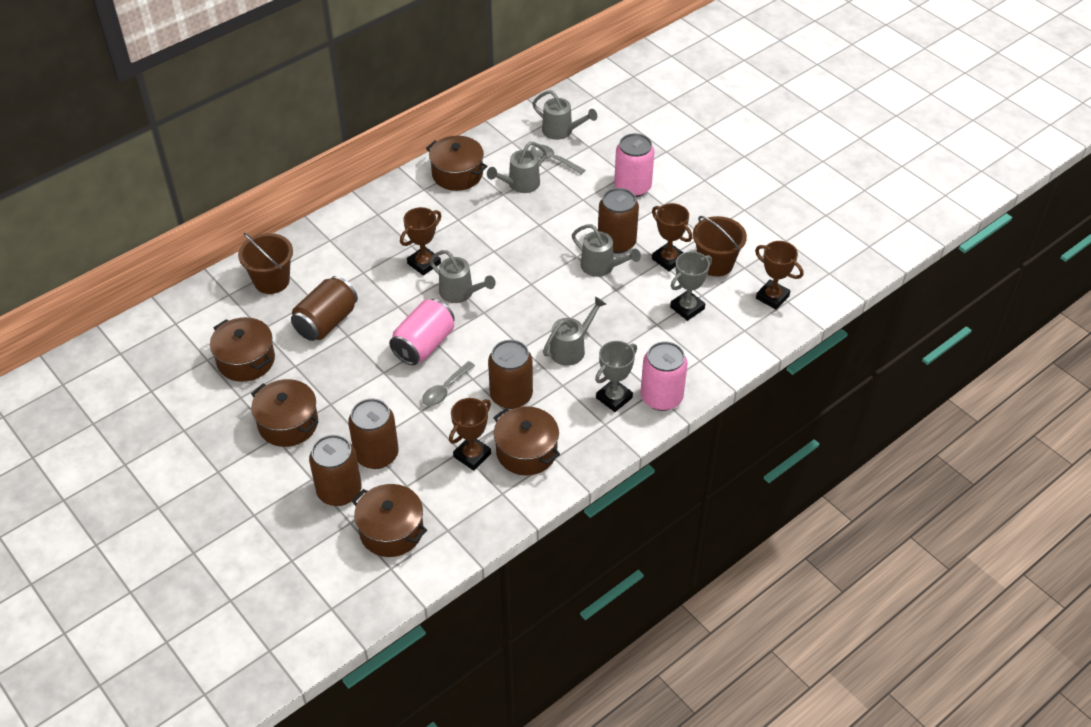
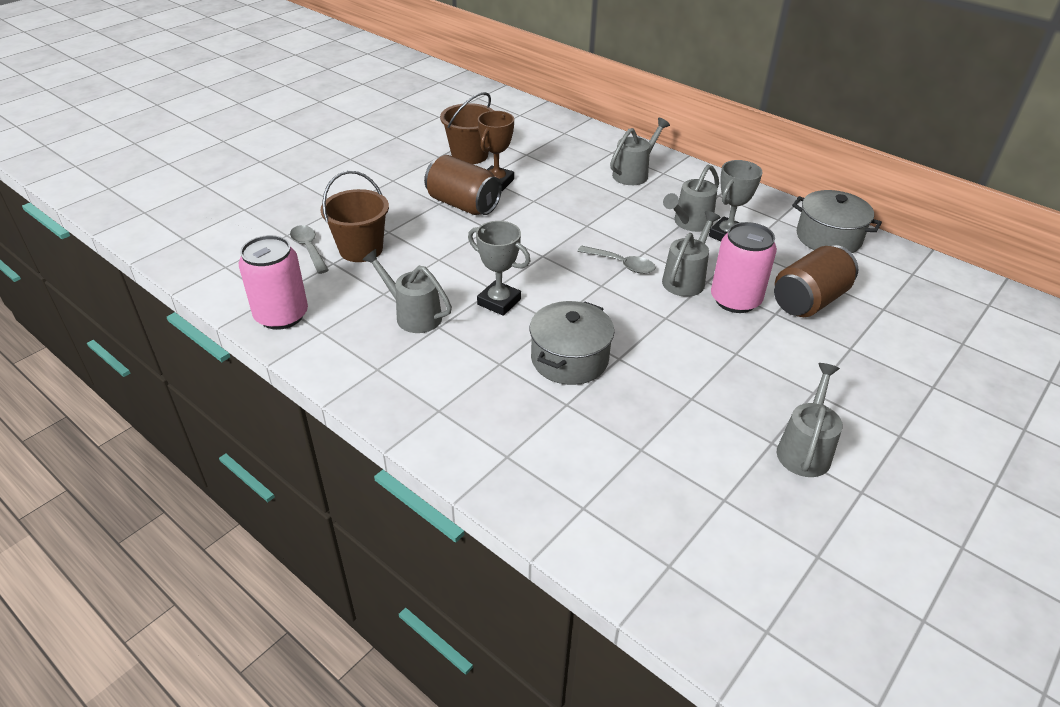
brown can: [291,276,358,341] [309,435,362,506] [348,398,399,469] [488,340,533,409] [598,188,639,254] = 5 -> [424,155,502,215] [774,245,858,317] = 2
brown pot: [210,317,275,382] [251,379,318,447] [352,484,427,557] [426,136,487,191] [493,406,560,476] = 5 -> none = 0
brown trophy: [400,207,441,276] [449,398,491,470] [652,203,692,271] [755,241,803,310] = 4 -> [478,111,514,191] = 1
grey pot: none = 0 -> [530,301,614,385] [792,190,882,253] = 2
pink can: [389,299,455,365] [614,133,655,197] [641,341,688,411] = 3 -> [239,235,308,330] [711,222,777,313] = 2

